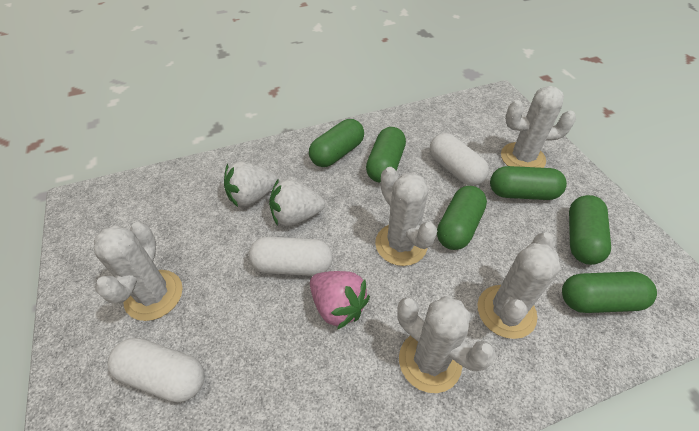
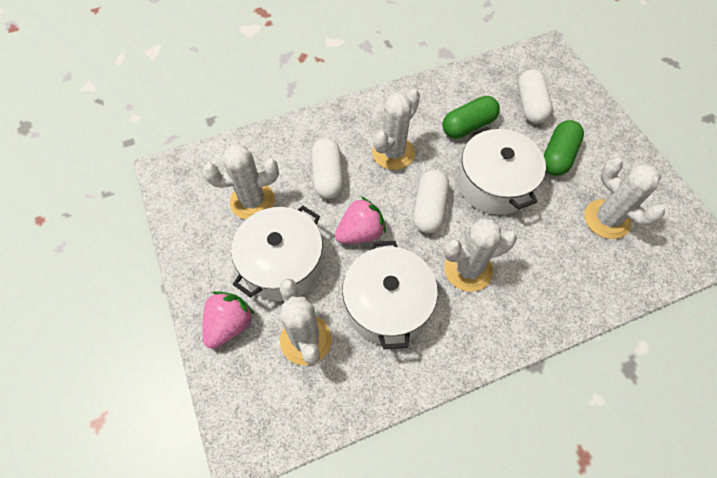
green capsule: [309,119,364,167] [366,127,406,183] [437,186,487,250] [490,166,567,200] [562,272,657,313] [569,195,611,265] = 6 -> [443,96,500,138] [544,120,584,176] = 2
pink strawberry: [310,271,370,330] = 1 -> [202,291,255,349] [335,197,386,244] = 2
white pot: none = 0 -> [231,206,323,301] [342,241,438,349] [458,126,546,215] = 3
white strawberry: [224,161,277,207] [269,179,325,226] = 2 -> none = 0

